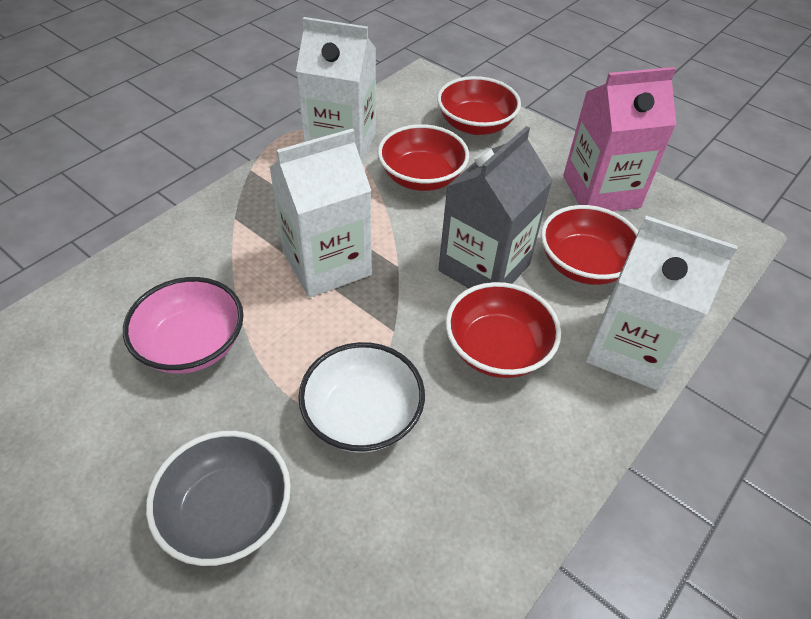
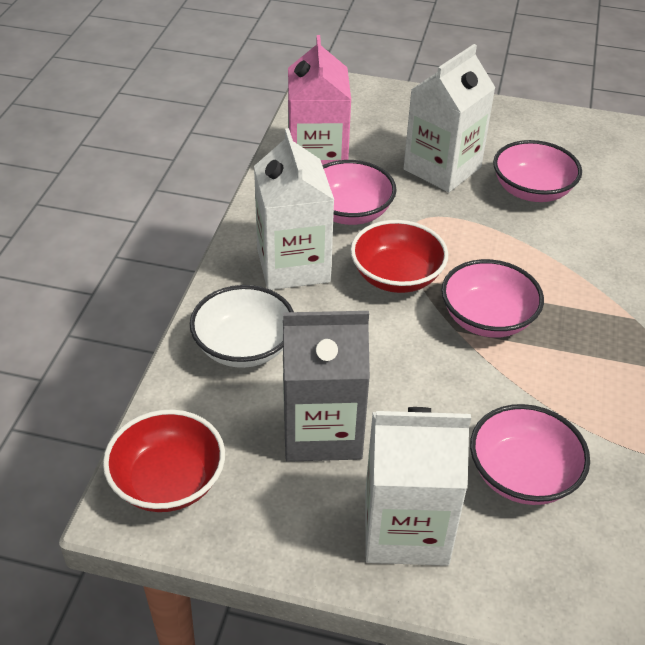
grey bowl: [146,431,291,566] = 1 -> none = 0
pink bowl: [123,277,244,374] = 1 -> [322,160,397,225] [441,259,544,338] [470,404,590,505] [493,140,582,202] = 4
red bowl: [378,124,469,191] [437,76,521,135] [446,282,561,378] [541,205,638,285] = 4 -> [103,410,225,512] [350,220,448,293] = 2

